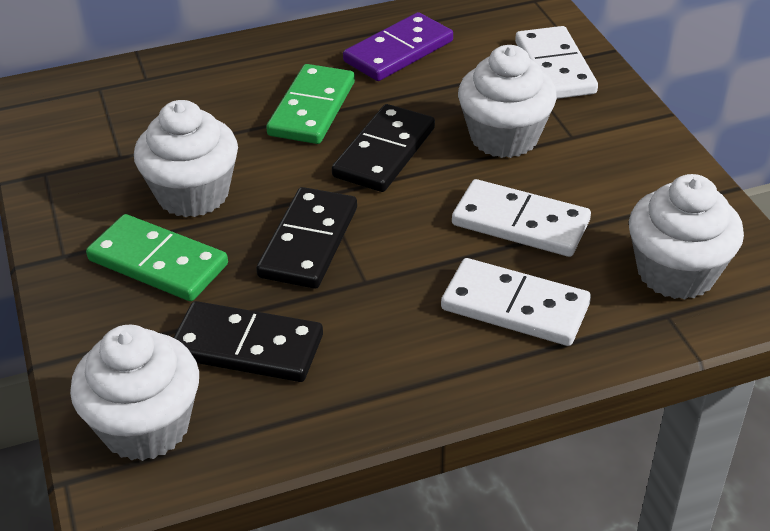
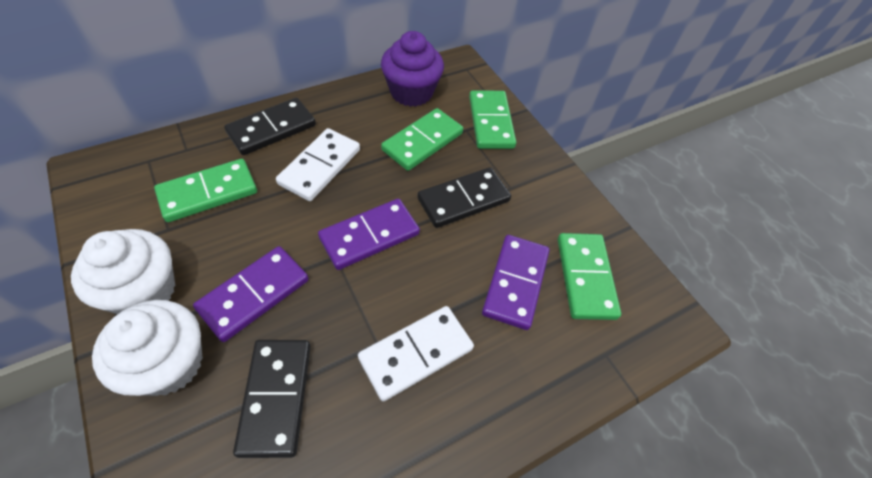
green domino: [86,214,228,301] [266,64,355,144] = 2 -> [154,159,257,222] [381,108,463,171] [469,90,516,149] [558,233,621,320] = 4
purple cupcake: none = 0 -> [381,31,444,107] = 1
purple domino: [343,12,453,81] = 1 -> [193,246,309,342] [318,199,420,270] [482,235,549,330] = 3
white cupcake: [70,325,199,461] [134,100,238,217] [458,45,557,158] [629,174,744,300] = 4 -> [71,229,175,314] [92,300,203,396] = 2
white domino: [441,258,591,346] [452,179,591,257] [515,26,598,99] = 3 -> [276,128,360,201] [358,306,474,401] = 2

